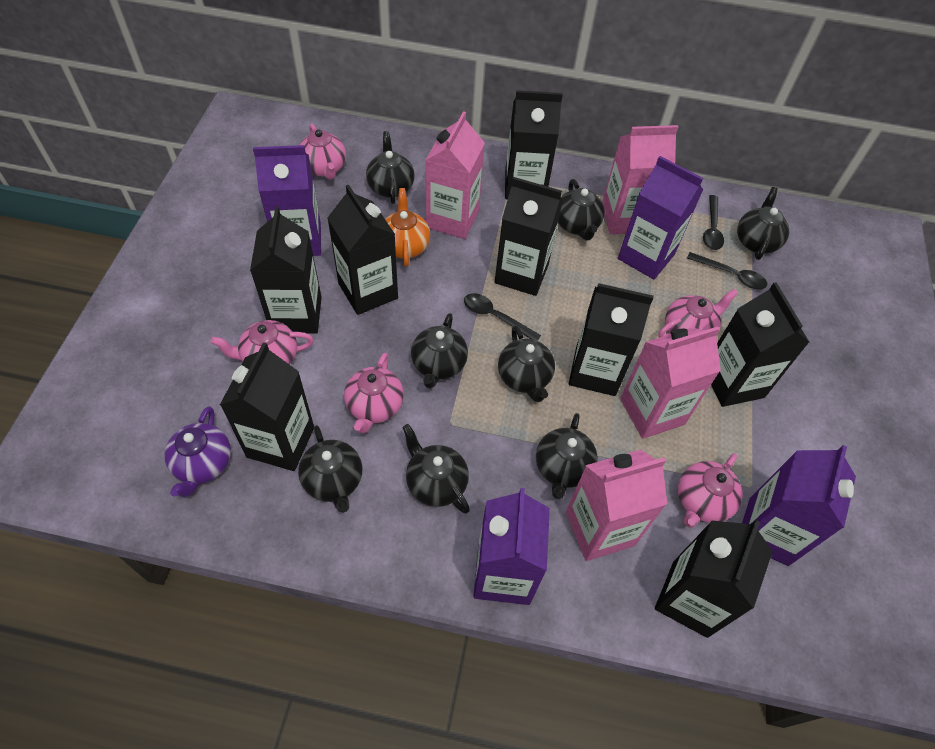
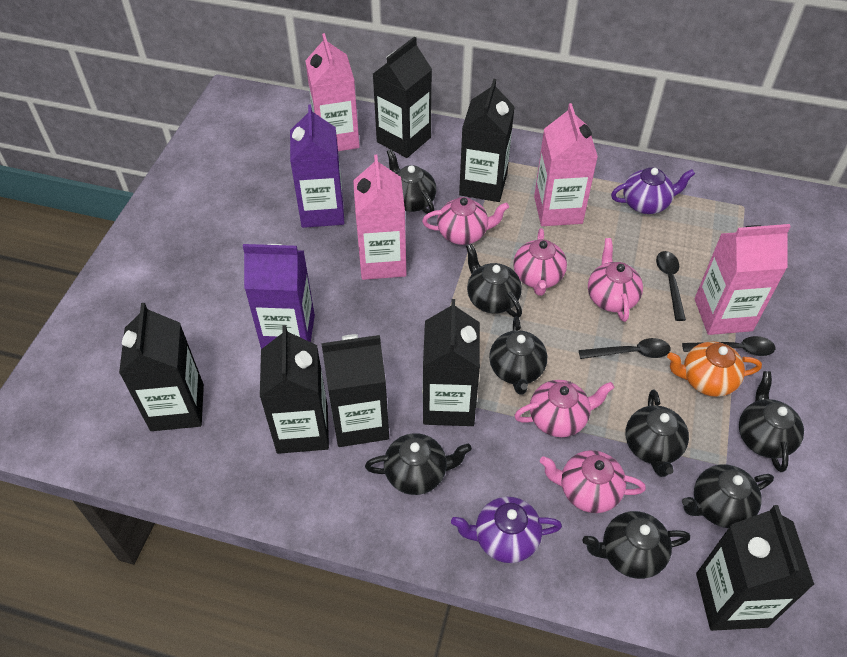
black carton: [220,342,314,471] [250,207,322,334] [327,184,398,315] [495,177,563,296] [505,90,563,200] [569,283,654,396] [655,520,773,638] [711,282,810,407] = 8 -> [119,303,204,431] [260,325,329,454] [321,334,389,447] [373,37,432,158] [423,299,480,426] [459,79,515,202] [696,505,814,631] = 7
purple carton: [253,145,321,256] [473,488,550,605] [618,156,703,279] [742,445,856,566] = 4 -> [243,244,315,349] [290,104,344,228] = 2
purple teapot: [165,406,231,497] = 1 -> [451,497,562,563] [611,168,695,214] = 2

